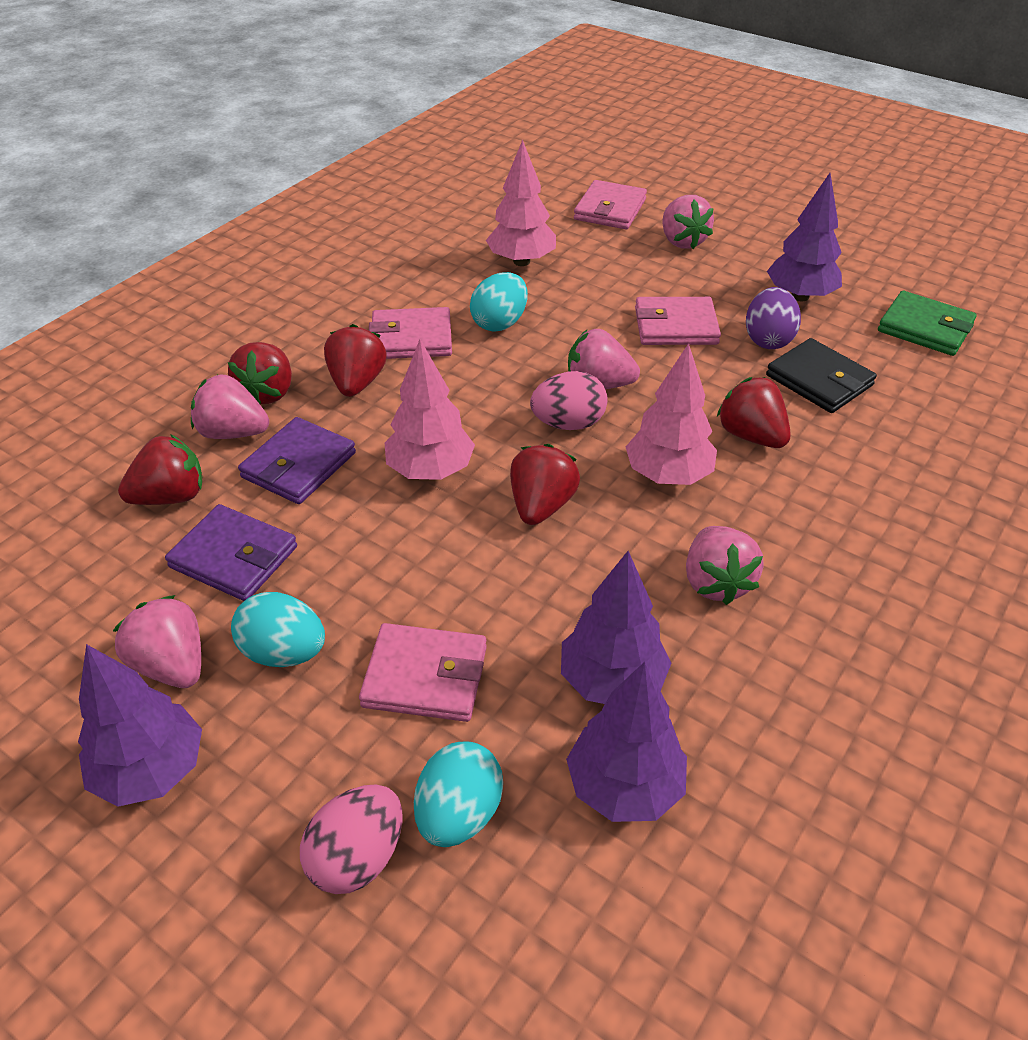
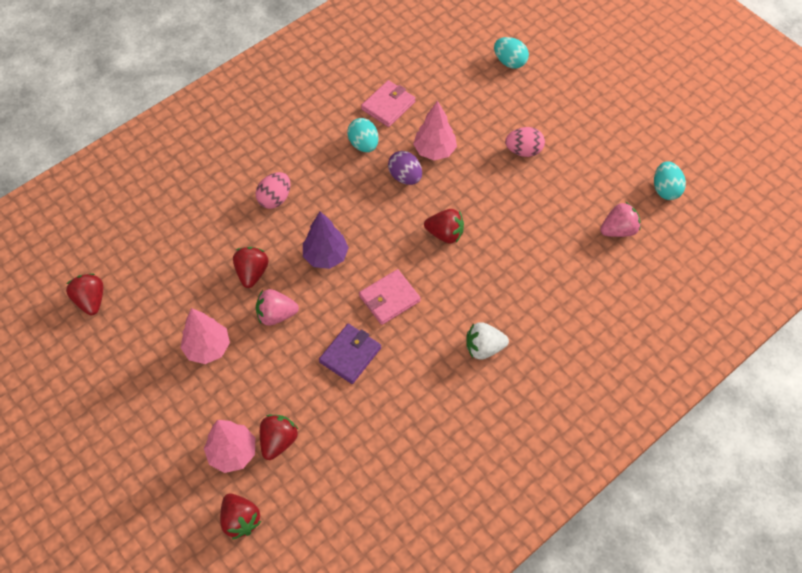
black wallet: [766,338,877,413] = 1 -> none = 0
green wallet: [878,291,977,356] = 1 -> none = 0
pink strawberry: [113,595,201,688] [191,375,269,439] [568,329,640,389] [662,195,714,249] [686,526,764,605] = 5 -> [256,289,299,325] [600,202,641,237] = 2
pink wallet: [359,623,487,722] [369,307,452,359] [574,180,647,229] [635,297,721,345] = 4 -> [359,269,421,325] [361,80,416,127] = 2
purple tree: [78,644,202,807] [561,551,671,704] [566,662,687,822] [767,173,842,301] = 4 -> [303,211,349,269] = 1
purple wallet: [165,504,297,601] [238,417,356,504] = 2 -> [319,324,381,384] = 1
white strawberry: none = 0 -> [466,323,509,359] = 1

